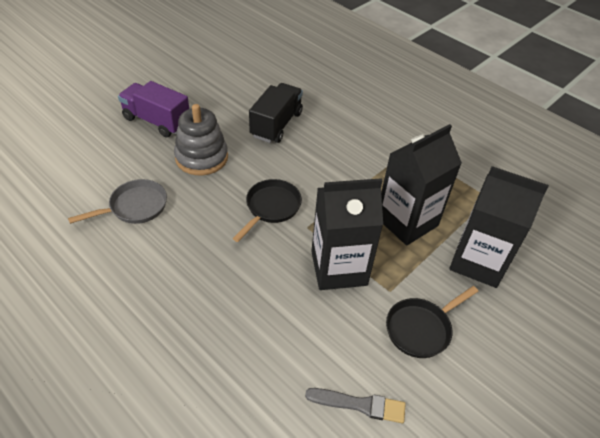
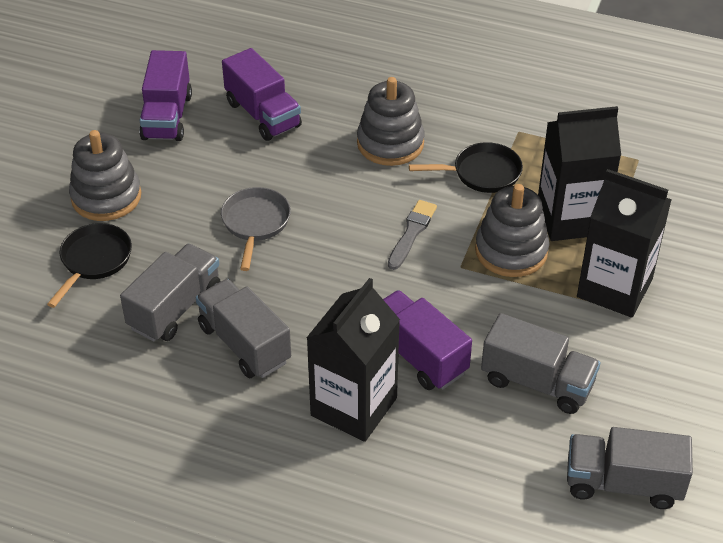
black truck: [249,83,303,143] = 1 -> none = 0
grey stacking toy: [174,104,228,175] = 1 -> [69,130,141,221] [357,77,424,166] [475,184,549,277] = 3
grey truck: none = 0 -> [120,244,221,342] [196,279,291,378] [481,313,600,414] [567,427,693,509] = 4
purple truck: [118,81,189,137] = 1 -> [139,50,192,141] [222,48,302,141] [383,290,472,390] = 3

